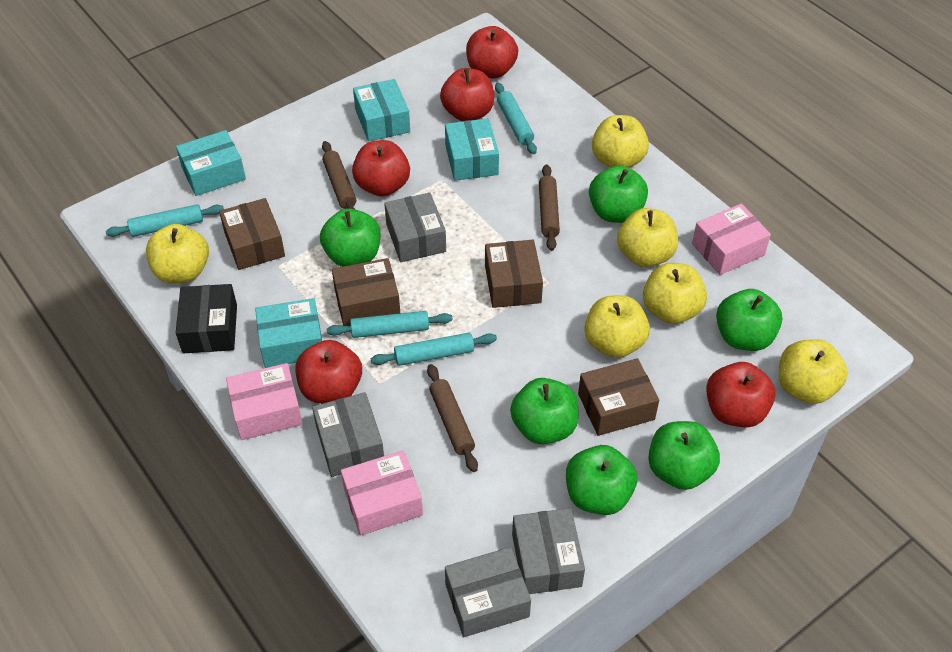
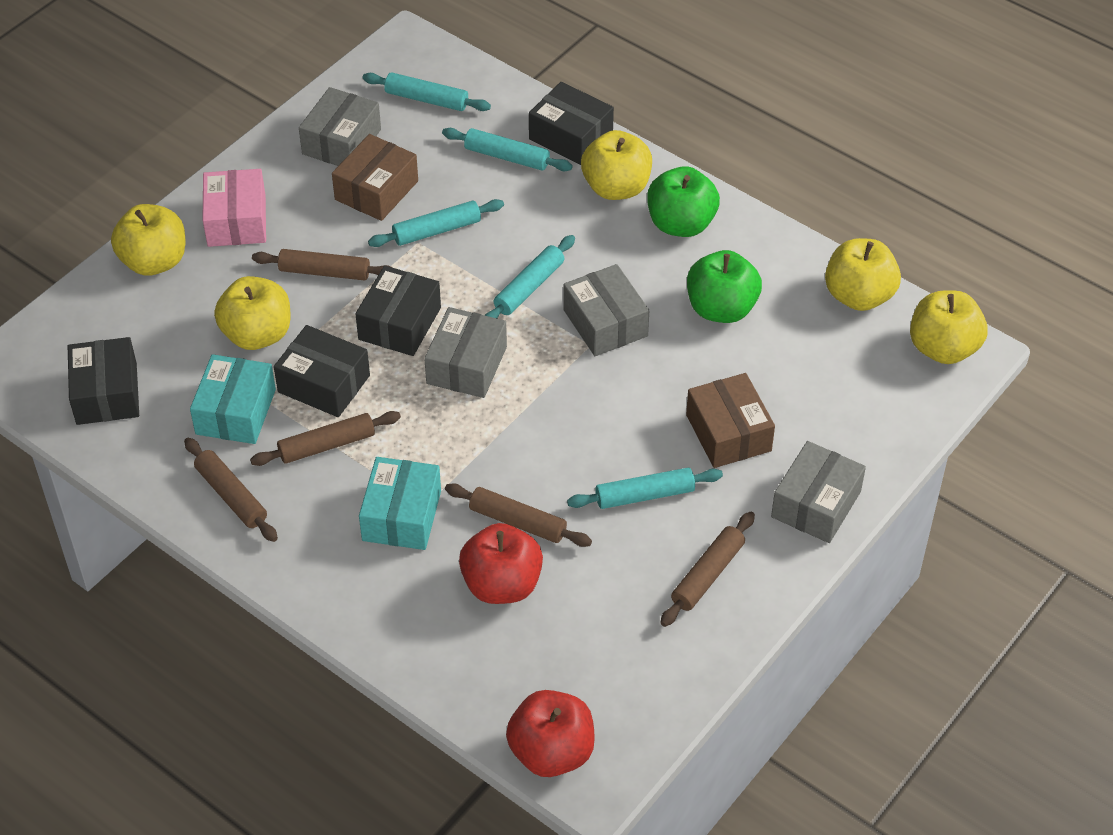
black box: [176,284,237,354] = 1 -> [68,337,139,425] [274,325,370,417] [355,266,441,356] [529,82,614,165] = 4
brown box: [219,198,285,270] [332,258,400,326] [485,240,543,308] [578,358,659,436] = 4 -> [332,134,418,221] [686,373,775,468] = 2
brown rolling pin: [322,141,356,210] [427,364,478,472] [539,164,560,251] = 3 -> [184,438,278,542] [250,411,401,466] [252,249,393,281] [445,483,592,547] [660,512,755,627] = 5
green apple: [320,209,380,267] [510,378,578,444] [566,445,637,515] [589,165,648,223] [648,421,720,490] [716,289,782,351] = 6 -> [647,166,720,237] [687,250,762,323] = 2
pink box: [226,363,303,440] [341,451,423,536] [692,203,771,275] = 3 -> [203,169,266,247] = 1
red apple: [295,340,362,404] [352,140,410,197] [440,68,494,121] [466,26,518,79] [706,362,776,428] = 5 -> [459,523,543,604] [506,690,595,777] = 2
turquoise box: [176,130,246,196] [255,298,322,368] [353,79,410,142] [445,118,499,181] = 4 -> [190,354,276,444] [359,457,441,550] = 2
turquoise rolling pin: [106,204,224,237] [326,311,453,338] [371,333,497,366] [495,83,537,155] = 4 -> [363,73,491,111] [368,199,504,247] [442,128,573,171] [484,235,575,318] [567,468,723,509] = 5
yellow apple: [146,224,209,283] [584,295,650,358] [592,115,649,168] [617,208,678,267] [643,263,707,324] [779,339,848,404] = 6 -> [111,204,185,276] [214,276,291,350] [581,130,652,200] [825,238,901,311] [910,290,988,364] = 5

